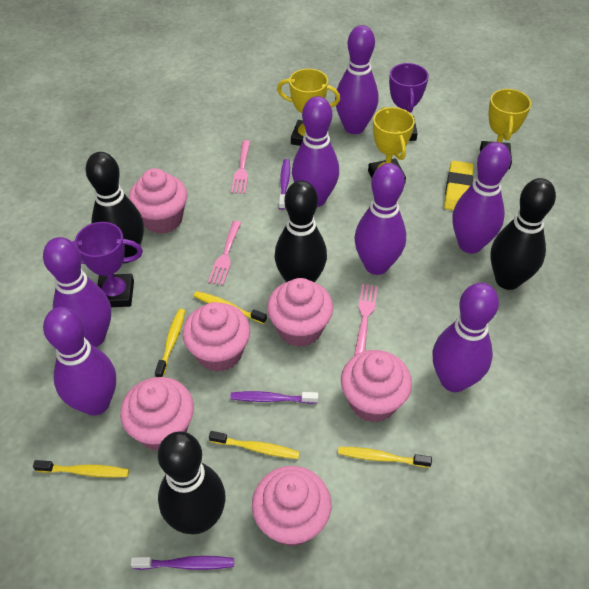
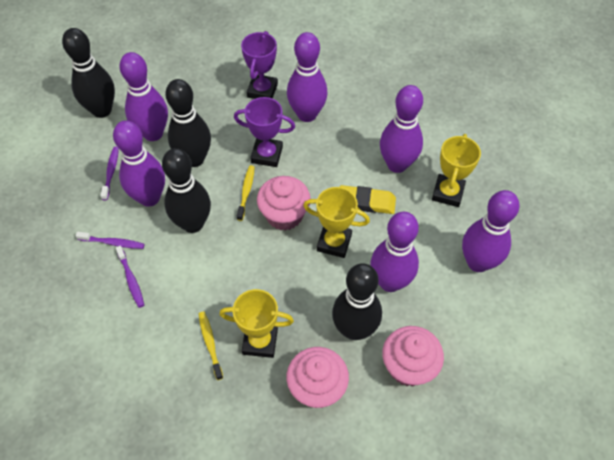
pink cupcake: [120,377,194,450] [129,168,187,234] [183,302,250,372] [252,466,331,547] [267,278,333,347] [341,350,412,422] = 6 -> [257,176,311,231] [286,347,349,408] [382,326,444,387] = 3
pink fork: [208,221,241,285] [231,140,250,194] [354,284,378,355] = 3 -> none = 0
purple bowling pin: [43,237,111,347] [43,307,116,416] [292,96,339,207] [335,25,378,134] [354,163,406,275] [432,283,499,392] [452,142,511,254] = 7 -> [113,120,165,207] [119,52,168,141] [287,32,328,122] [370,212,419,292] [380,85,423,173] [462,190,520,272] = 6
yellow toothbrush: [33,460,129,478] [155,309,185,377] [194,291,267,324] [209,431,300,459] [338,447,432,468] = 5 -> [199,311,223,380] [237,165,255,221] = 2

